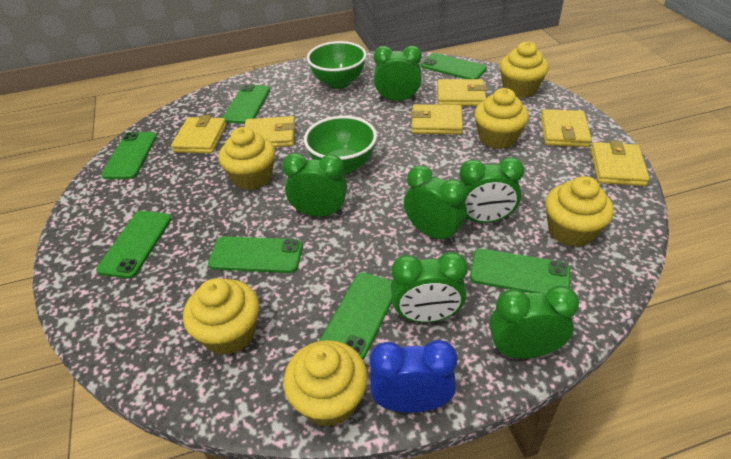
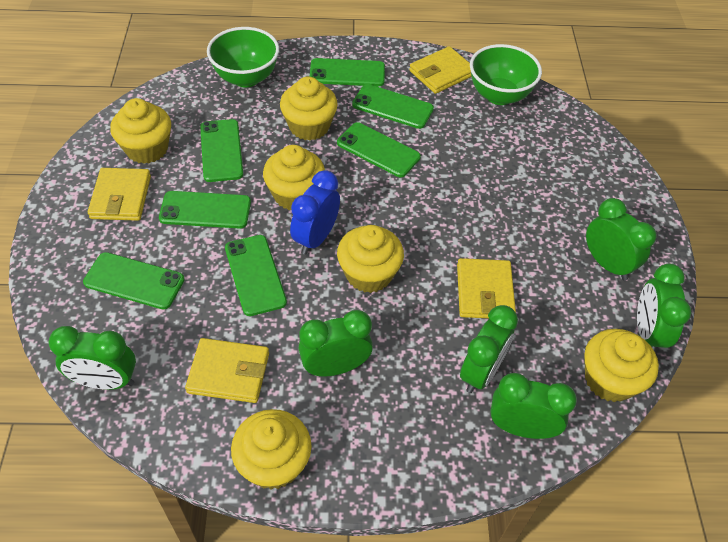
yellow wallet: [171,115,227,153] [245,116,295,147] [411,104,463,134] [437,79,487,106] [541,109,592,147] [591,140,650,186] = 6 -> [88,168,151,221] [185,338,269,403] [409,46,472,94] [457,258,516,318] = 4

